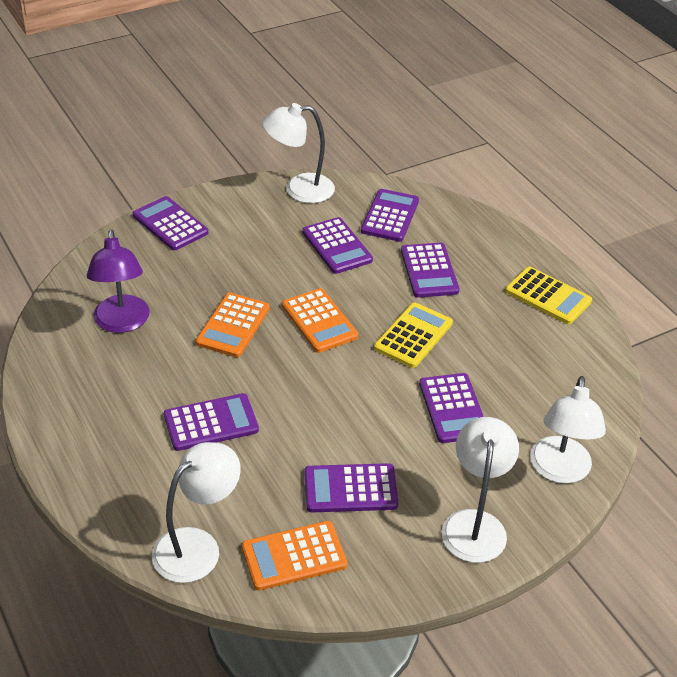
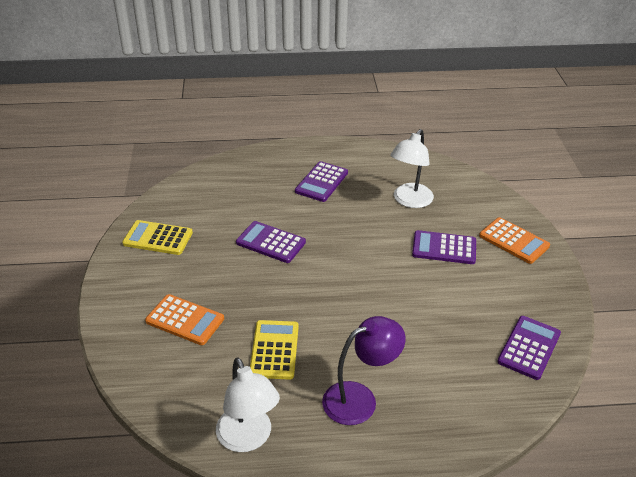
orange calculator: [196,293,270,357] [242,521,348,591] [282,288,358,353] = 3 -> [145,294,224,345] [479,217,550,264] = 2
purple calculator: [133,196,208,250] [164,393,259,451] [302,217,373,274] [305,463,398,512] [361,189,419,242] [401,243,460,298] [419,373,484,443] = 7 -> [236,221,306,263] [295,161,348,202] [412,230,476,264] [497,316,561,380] = 4
white lamp: [152,442,241,583] [262,103,335,203] [442,417,519,563] [530,376,606,484] = 4 -> [216,357,280,452] [390,129,434,208] = 2

